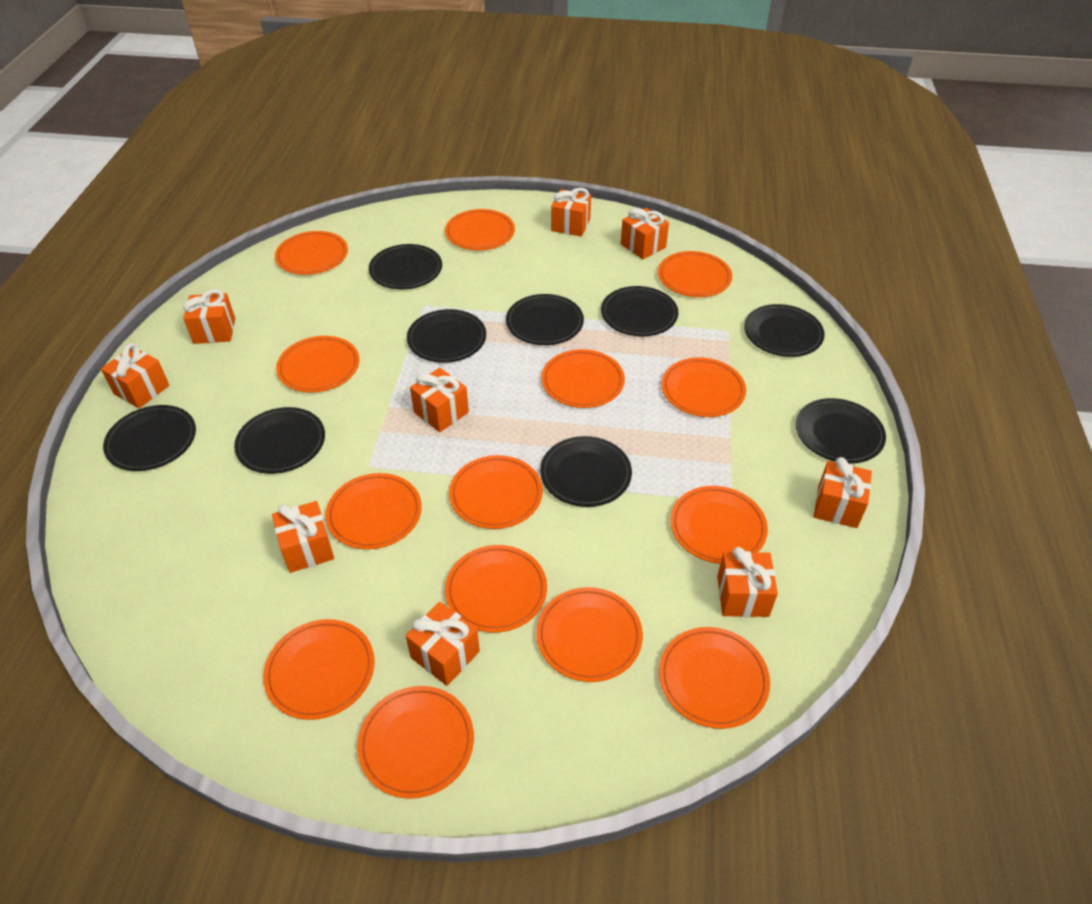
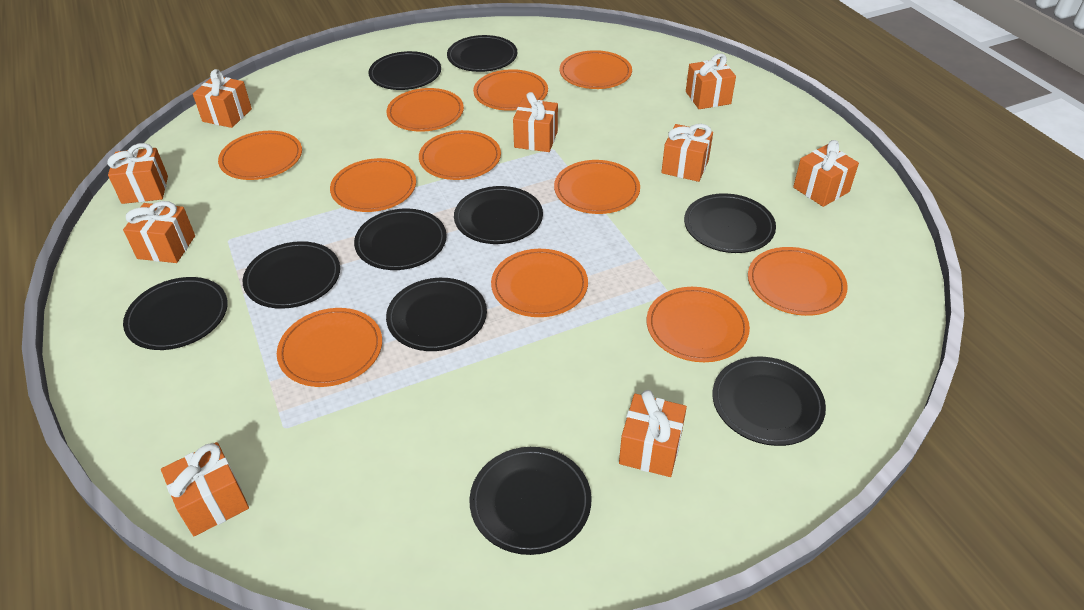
black plate: [103,405,196,471] [234,407,325,474] [369,244,442,289] [407,309,486,363] [506,294,584,345] [540,436,632,507] [601,286,678,336] [744,304,824,357] [796,398,886,463] = 9 -> [123,277,228,350] [243,241,340,309] [354,209,447,270] [368,51,441,90] [386,278,487,351] [447,35,517,72] [454,186,543,244] [469,447,592,555] [684,193,776,253] [713,357,826,446] = 10
orange plate: [263,619,375,720] [275,231,348,275] [276,336,359,393] [325,473,422,549] [357,686,474,799] [445,209,515,250] [445,545,547,633] [449,455,543,529] [536,587,643,682] [541,349,625,408] [658,251,732,297] [659,627,770,729] [661,358,746,417] [670,486,768,564] = 14 -> [218,131,302,180] [277,308,382,387] [330,158,416,212] [386,88,464,132] [419,130,501,180] [473,69,548,111] [491,249,588,317] [554,160,640,214] [560,50,632,89] [647,287,750,362] [748,247,848,316] = 11

